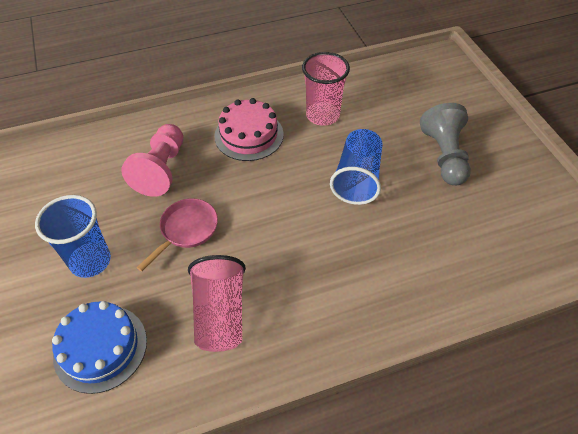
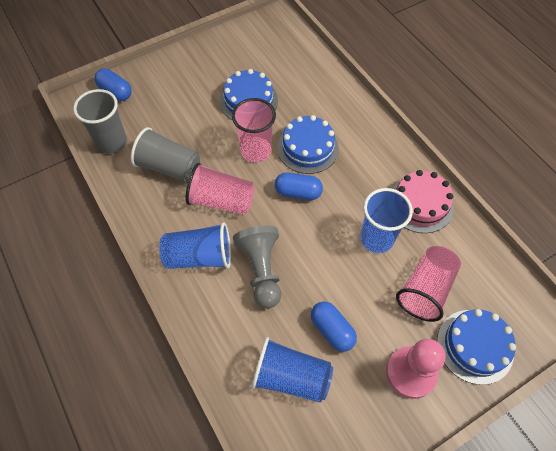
blue cake: [52,301,147,394] = 1 -> [220,69,278,121] [277,115,339,174] [437,309,516,385] = 3
blue capsule: none = 0 -> [94,68,132,101] [275,173,323,200] [311,302,357,352] = 3
blue cup: [35,195,111,278] [330,129,383,205] = 2 -> [159,222,231,269] [251,337,333,403] [360,188,413,253] = 3
grey cup: none = 0 -> [73,89,127,154] [131,127,200,182] = 2
pink cup: [188,255,246,352] [302,52,350,126] = 2 -> [186,163,255,215] [232,98,276,162] [396,246,461,322] = 3
pink pan: [136,199,218,272] = 1 -> none = 0

